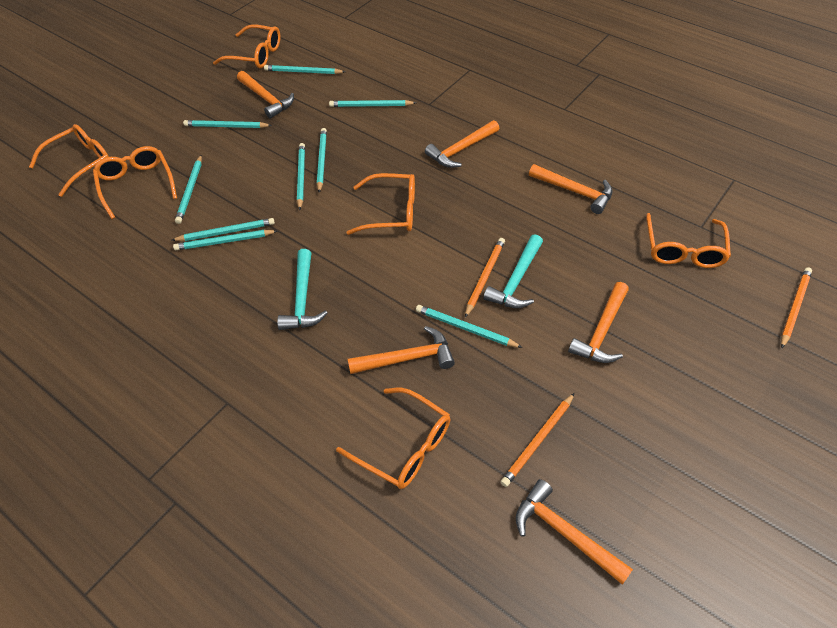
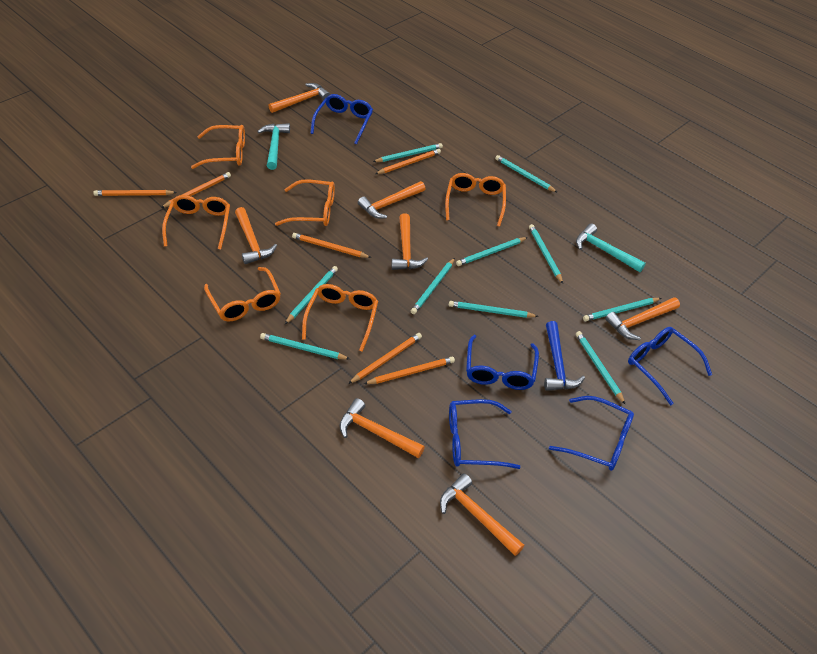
blue glasses: none = 0 -> [311,94,373,144] [449,399,521,469] [466,335,539,390] [549,396,634,471] [628,327,712,405] = 5
blue hammer: none = 0 -> [544,321,585,391] = 1
orange hammer: [237,71,294,118] [348,326,455,374] [425,120,499,168] [516,479,633,585] [529,164,613,214] [568,282,629,363] = 6 -> [235,207,277,264] [268,83,330,113] [339,398,425,458] [358,181,425,219] [392,213,428,270] [440,473,524,556] [605,297,680,340] = 7
orange pencil: [465,238,505,318] [501,393,575,487] [781,267,812,348] = 3 -> [93,190,177,196] [161,172,231,208] [292,233,372,258] [348,333,422,384] [364,357,455,384] [375,149,441,174] = 6
turquoise pencil: [171,218,275,241] [173,230,277,251] [175,155,202,224] [183,120,272,128] [264,65,345,74] [297,143,305,211] [317,128,327,193] [329,100,416,107] [416,305,523,348] = 9 -> [260,333,350,360] [285,266,338,324] [373,143,443,162] [411,258,455,314] [449,301,539,318] [456,237,528,266] [495,155,558,193] [529,224,563,284] [576,331,626,405] [583,298,661,321] = 10

